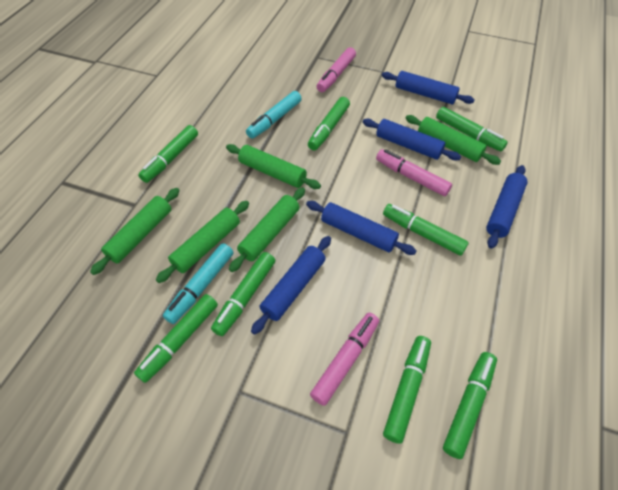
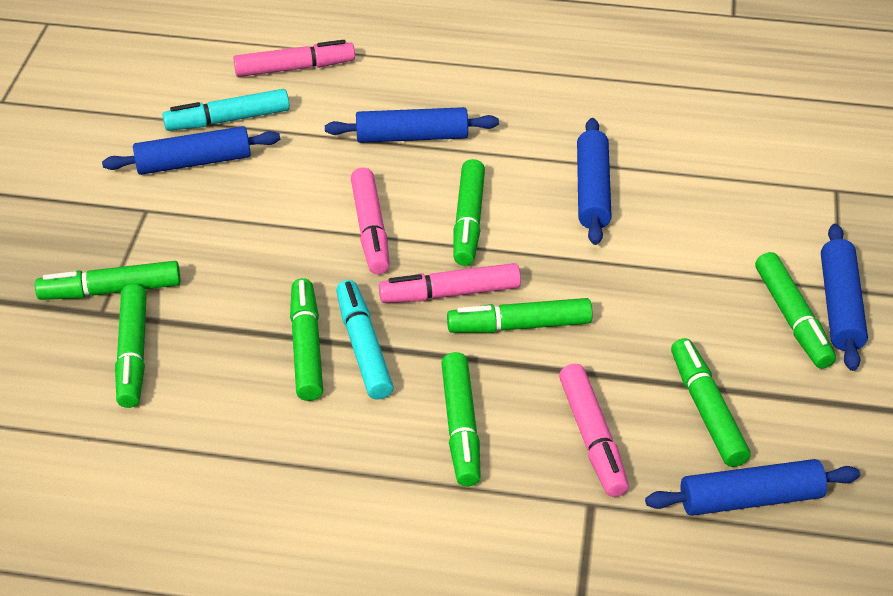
green rolling pin: [90,188,180,275] [156,201,249,283] [226,144,321,189] [229,187,305,272] [406,115,501,165] = 5 -> none = 0
pink marker: [310,313,379,406] [317,47,356,92] [376,149,452,196] = 3 -> [233,40,355,77] [351,168,390,274] [379,263,521,303] [559,364,629,497] = 4

